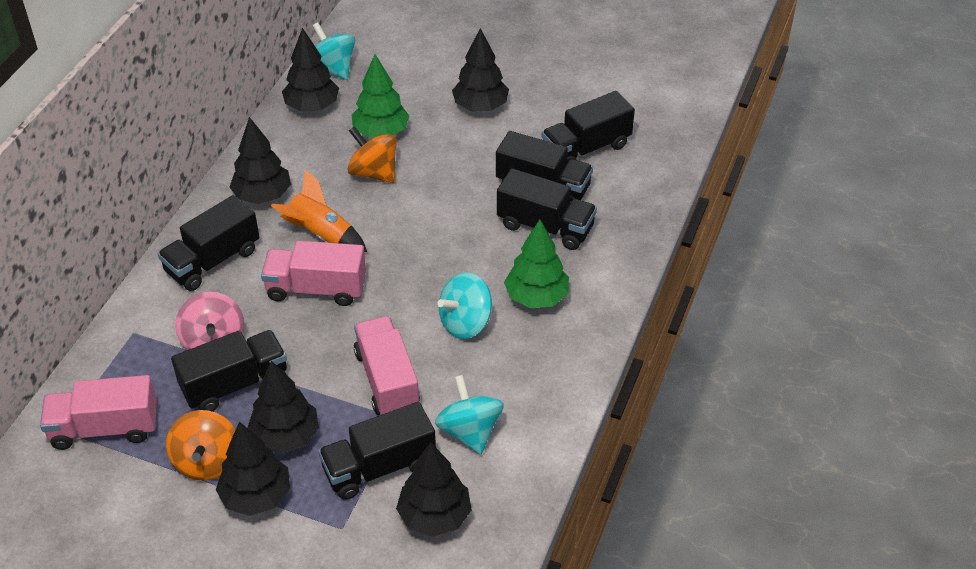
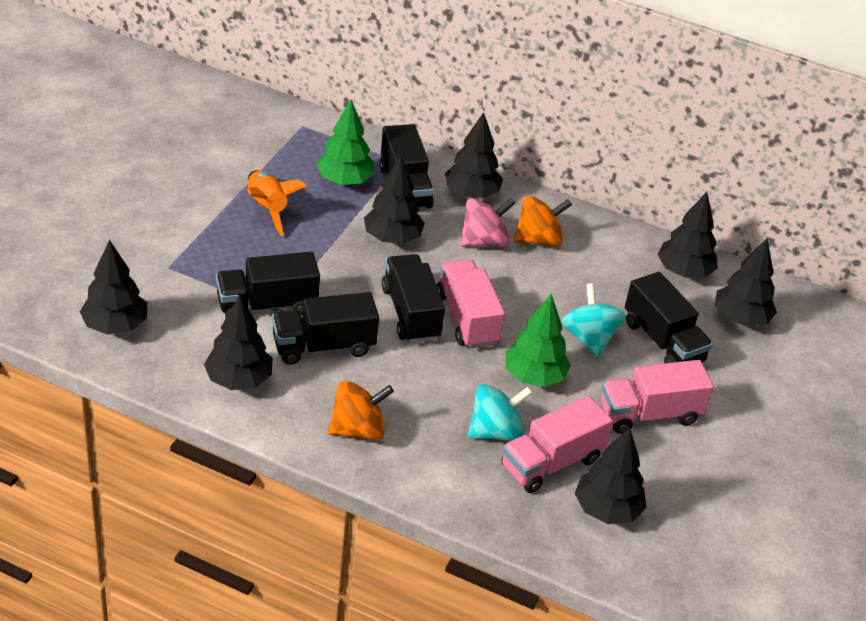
black tree: [216,422,290,516] [230,117,291,204] [247,360,319,454] [282,28,339,111] [396,442,472,537] [452,28,509,111] = 6 -> [80,240,147,335] [204,295,272,390] [364,156,425,244] [445,112,503,198] [575,428,647,524] [658,192,718,278] [714,238,777,327] = 7
black truck: [158,195,259,291] [171,330,287,411] [318,402,436,500] [496,131,593,202] [497,168,597,250] [542,91,635,162] = 6 -> [216,252,320,317] [272,292,379,365] [379,124,434,209] [382,254,445,343] [625,272,713,364] = 5
turquoise spinning top: [312,22,355,80] [435,375,504,455] [438,272,492,339] = 3 -> [468,384,533,441] [561,283,626,357] = 2

